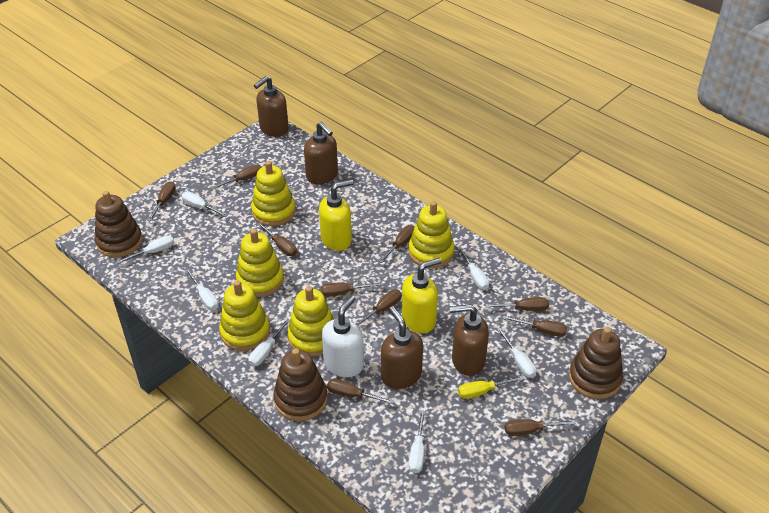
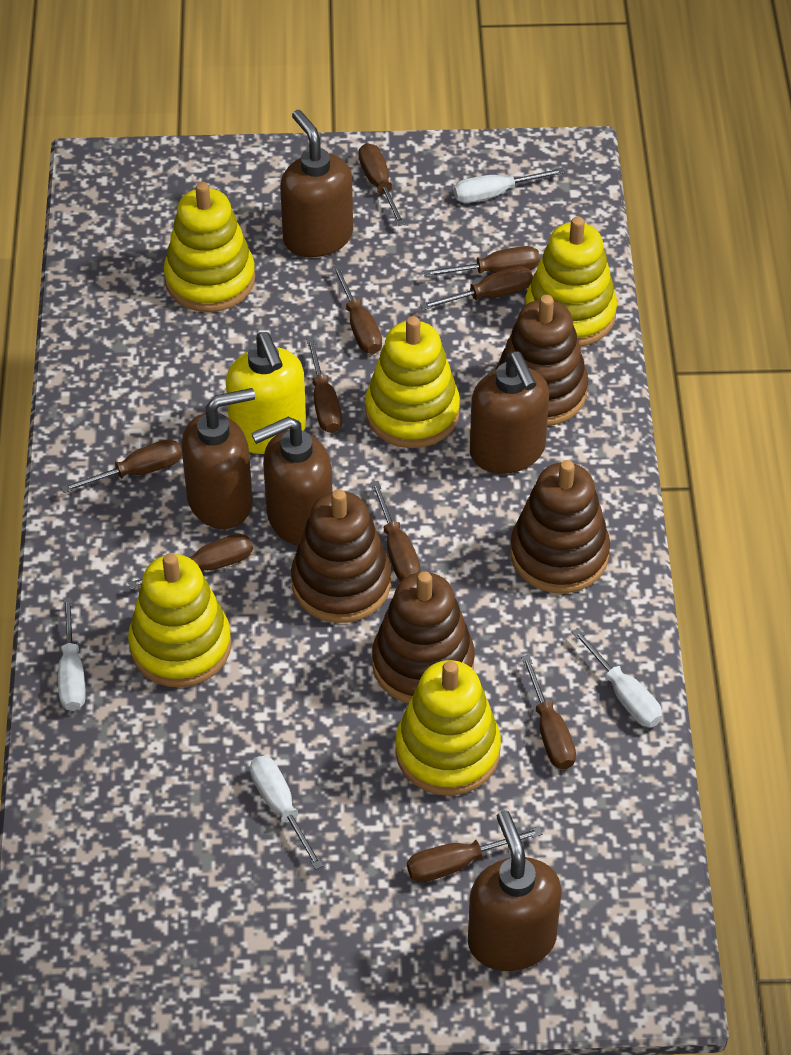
brown soap dispenser: [254,76,289,137] [304,122,338,185] [381,306,423,389] [450,304,489,376] = 4 -> [181,388,255,529] [251,417,333,546] [280,110,353,257] [468,811,562,971] [470,352,549,474] = 5
brown stacking toy: [95,191,142,257] [273,348,327,421] [569,327,623,399] = 3 -> [291,489,391,623] [372,571,475,704] [495,295,588,426] [510,460,610,593] = 4
white screwdriver: [116,235,174,264] [181,192,227,217] [185,269,218,310] [248,319,290,366] [409,410,425,473] [457,247,489,290] [497,328,536,378] = 7 -> [58,597,86,711] [250,756,323,870] [454,168,565,203] [572,628,662,727] = 4
white soap dispenser: [322,295,364,377] = 1 -> none = 0
yellow screwdriver: [458,376,524,399] = 1 -> none = 0
yellow soap dispenser: [319,179,354,251] [402,258,442,333] = 2 -> [226,332,306,454] = 1

